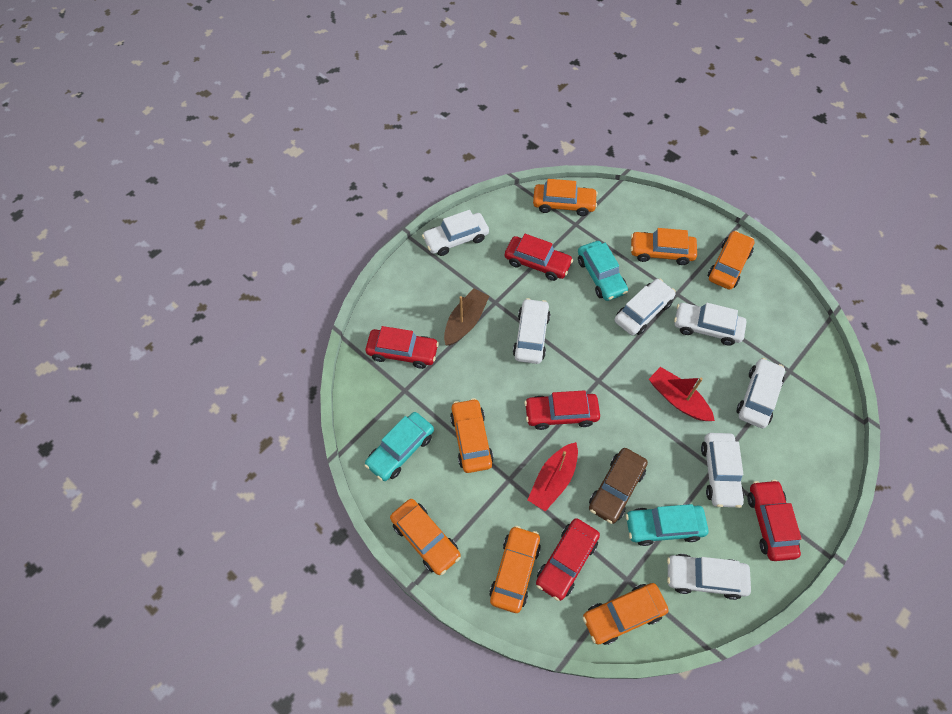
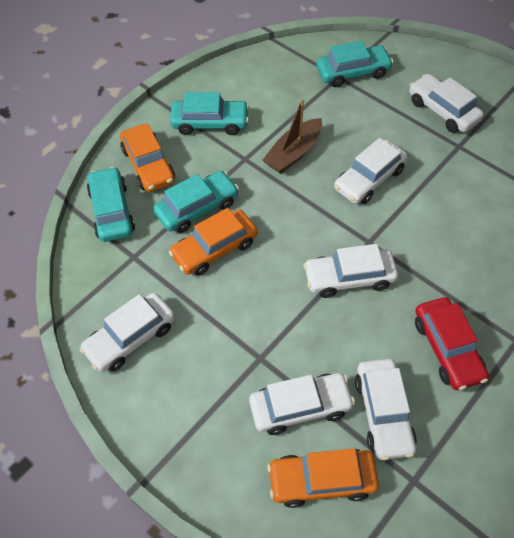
brown car: [589,448,648,524] = 1 -> none = 0
orange car: [390,499,461,575] [450,398,494,473] [489,526,541,613] [533,179,598,216] [582,583,669,645] [631,228,697,265] [708,231,755,290] = 7 -> [120,124,175,192] [169,208,258,276] [267,448,379,508] = 3
red boat: [528,442,578,512] [649,367,715,421] = 2 -> none = 0
red car: [366,326,439,369] [505,234,573,281] [524,390,600,430] [536,518,600,601] [747,480,802,561] = 5 -> [415,297,489,390] = 1
turquoise car: [364,412,434,481] [578,241,628,301] [626,504,708,546] = 3 -> [87,167,135,242] [153,171,239,233] [170,92,249,135] [316,40,393,87] = 4
white car: [422,210,489,256] [513,298,550,364] [615,279,676,335] [667,554,751,600] [674,303,746,345] [701,433,744,508] [737,358,785,428] = 7 -> [79,293,175,372] [249,373,355,435] [304,244,398,298] [334,138,408,204] [355,359,417,460] [409,74,484,133] = 6

